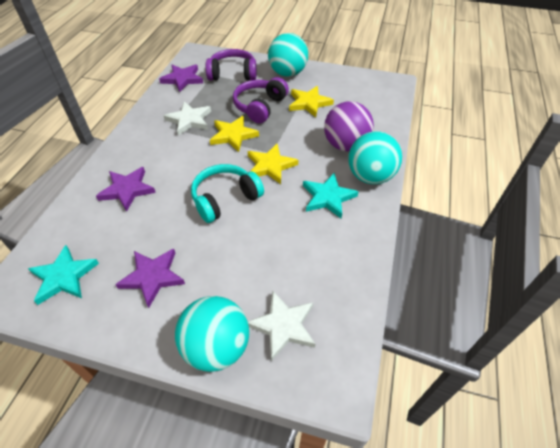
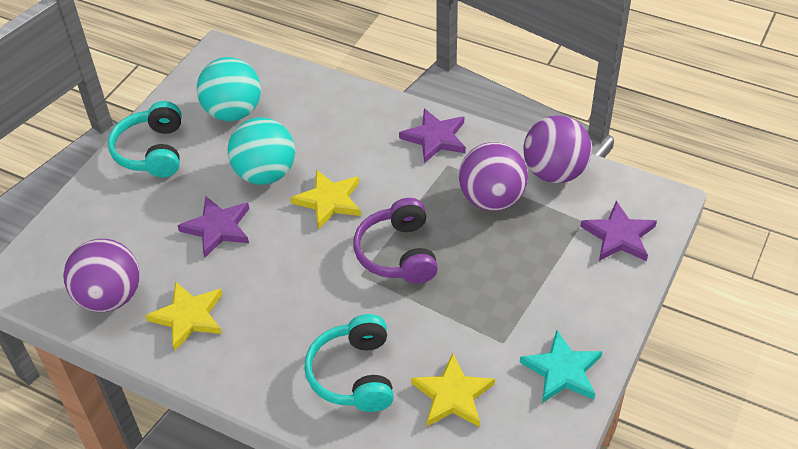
purple ball: [324,101,374,151] = 1 -> [63,239,140,312] [459,142,528,211] [523,116,592,183] = 3
purple headphones: [206,49,256,80] [233,77,289,123] = 2 -> [353,198,438,284] = 1
turquoise ball: [175,296,249,372] [268,33,308,77] [348,131,402,184] = 3 -> [197,57,261,121] [228,117,295,185] = 2
turquoise headphones: [191,164,264,223] = 1 -> [108,101,181,177] [304,314,393,412] = 2
turquoise star: [28,245,99,305] [303,173,358,218] = 2 -> [520,330,602,403] = 1
white star: [163,101,211,136] [248,290,315,361] = 2 -> none = 0

